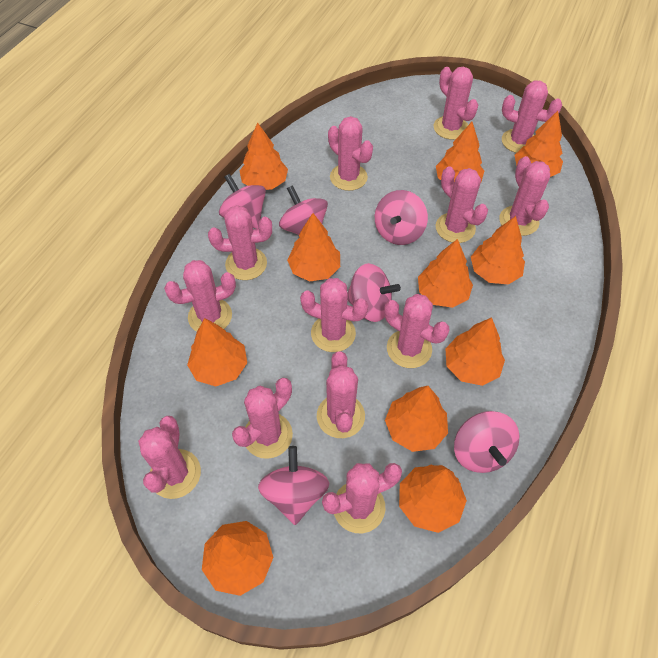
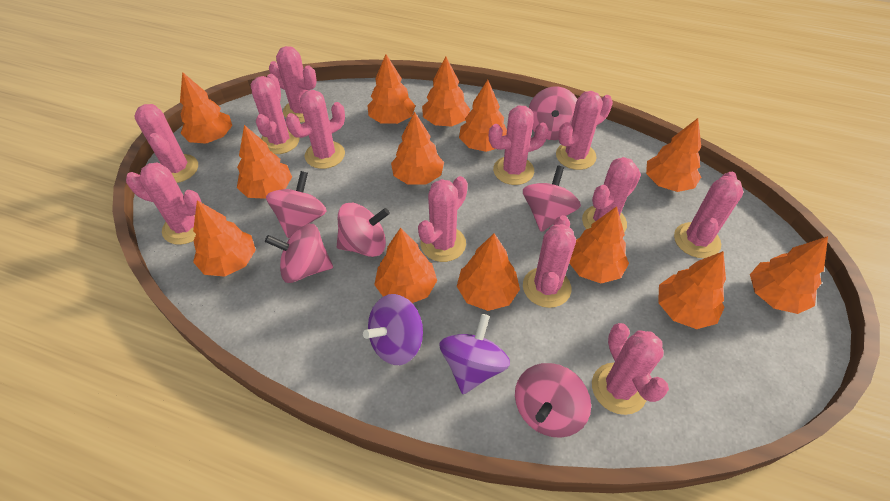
orange tree: [187,318,247,386] [202,521,274,596] [239,123,288,190] [287,213,340,282] [385,386,448,452] [399,465,467,533] [418,239,473,308] [436,122,484,182] [445,317,505,386] [471,216,525,285] [515,111,563,177] = 11 -> [180,72,232,144] [193,200,256,277] [237,125,292,199] [367,54,415,124] [374,228,437,303] [391,112,444,185] [422,57,470,127] [457,234,520,311] [459,80,507,152] [569,206,629,283] [646,118,701,192] [658,251,726,329] [750,236,828,314] = 13
pink cactus: [138,416,201,499] [164,260,236,332] [208,205,272,280] [232,378,293,459] [300,278,368,352] [317,351,365,438] [322,463,402,533] [328,116,373,191] [384,294,449,368] [434,67,478,140] [436,166,488,243] [499,156,550,236] [502,80,562,153] = 13 -> [126,163,202,245] [134,104,198,183] [251,74,300,154] [269,46,317,123] [285,90,345,169] [418,176,468,262] [489,105,549,185] [523,215,576,308] [556,91,613,170] [582,157,641,232] [592,323,669,415] [674,172,743,258] = 12
purple spinning top: none = 0 -> [363,294,423,365] [439,314,510,394] = 2

